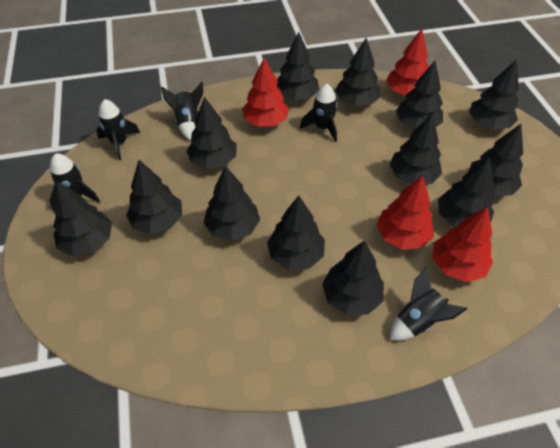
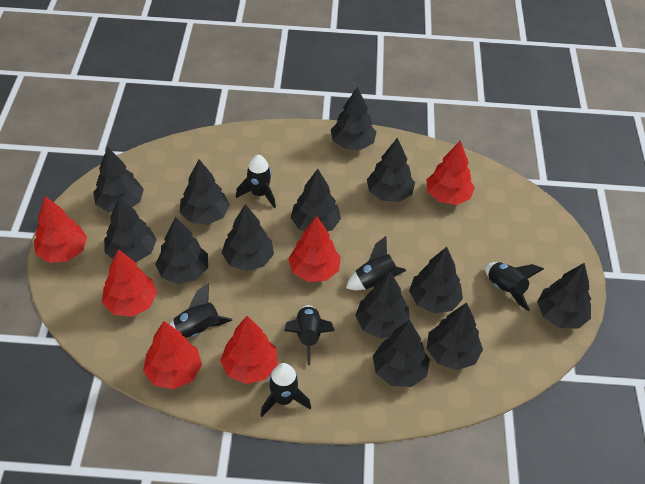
black rocket: [49,153,100,211] [96,99,140,160] [161,82,203,140] [300,84,338,142] [390,267,467,340] = 5 -> [169,283,232,338] [236,155,276,208] [260,363,311,417] [284,305,335,365] [346,236,406,290] [485,262,544,311] = 6
red tree: [242,57,289,127] [377,175,434,250] [386,29,429,96] [433,207,493,282] = 4 -> [34,196,87,263] [102,249,157,317] [143,321,202,389] [220,316,278,384] [288,216,341,282] [426,140,475,205] = 6

